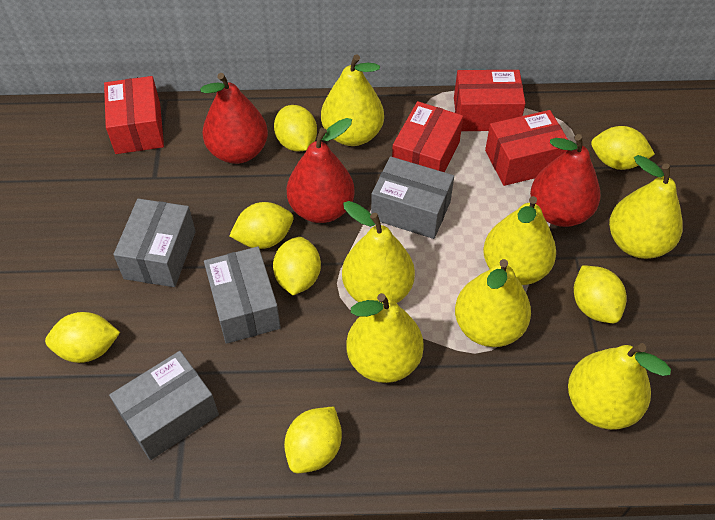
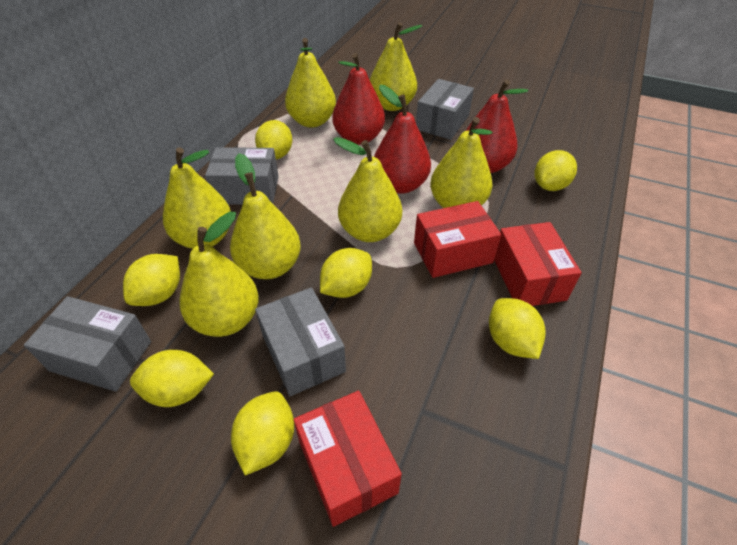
red box: [104,76,164,154] [392,101,463,172] [454,70,525,131] [485,110,568,186] = 4 -> [294,391,402,527] [414,201,501,278] [494,222,582,306] = 3

